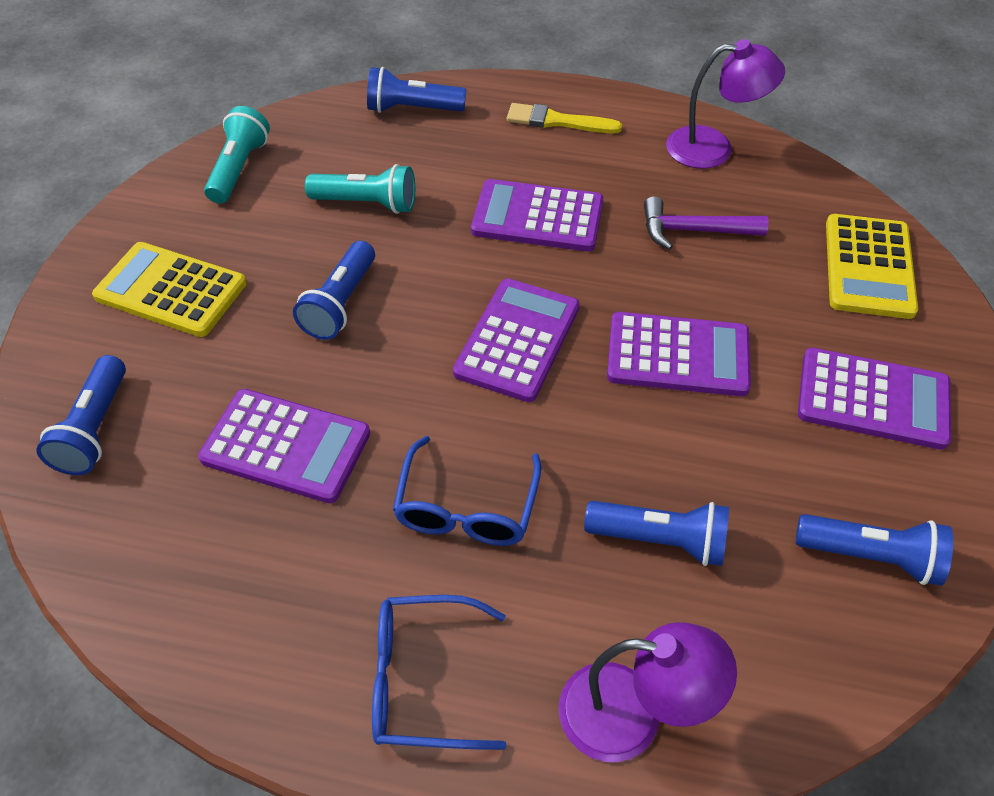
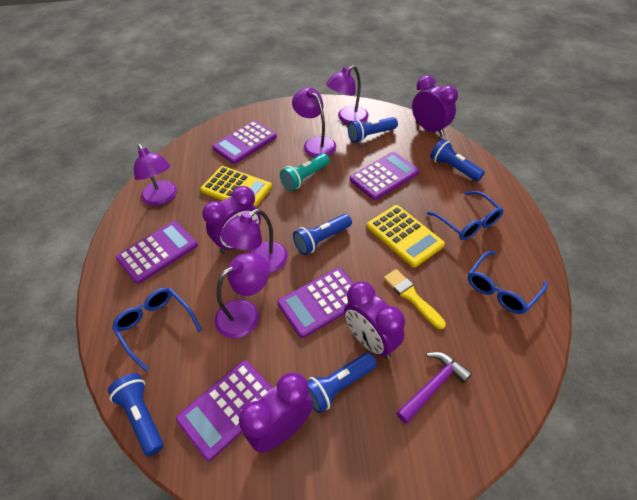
blue glasses: [372,595,507,750] [393,436,541,546] = 2 -> [112,288,202,371] [427,191,503,240] [468,251,548,314] = 3
purple clock: none = 0 -> [202,186,261,253] [239,372,314,453] [344,281,405,359] [412,75,458,137] = 4
purple lamp: [559,622,737,762] [666,39,785,169] = 2 -> [134,144,177,206] [214,253,270,338] [220,209,288,273] [292,87,336,157] [326,65,369,124] = 5
turquoise flashlight: [204,106,270,204] [305,164,415,214] = 2 -> [280,153,330,191] = 1

